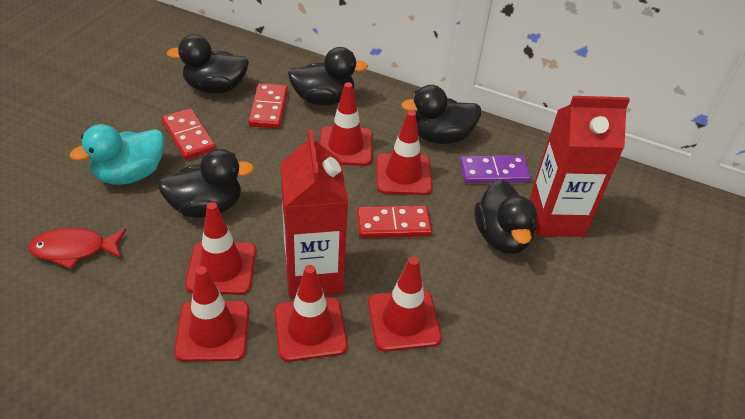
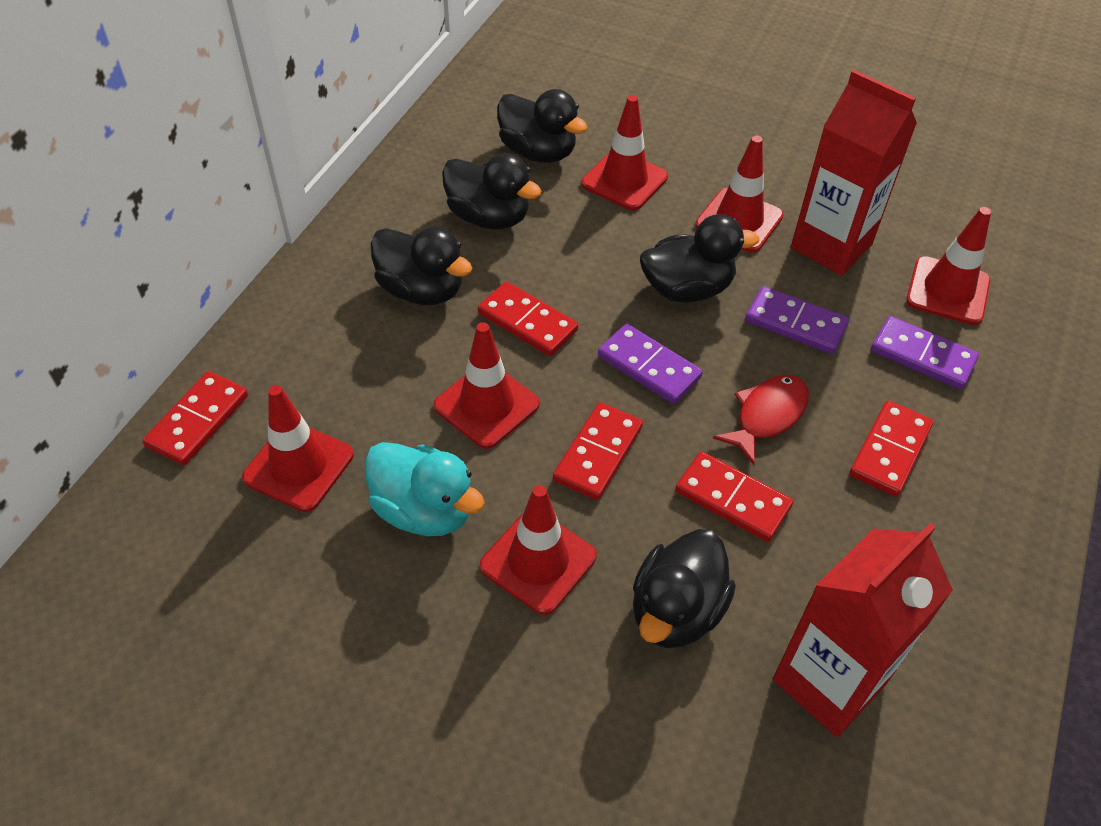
purple domino: [460,155,531,183] = 1 -> [598,324,703,404] [745,286,849,354] [871,316,979,390] = 3
red domino: [162,108,216,160] [248,83,288,129] [357,206,432,238] = 3 -> [142,371,248,466] [478,281,578,356] [553,402,643,500] [675,451,793,542] [849,400,933,497] = 5

